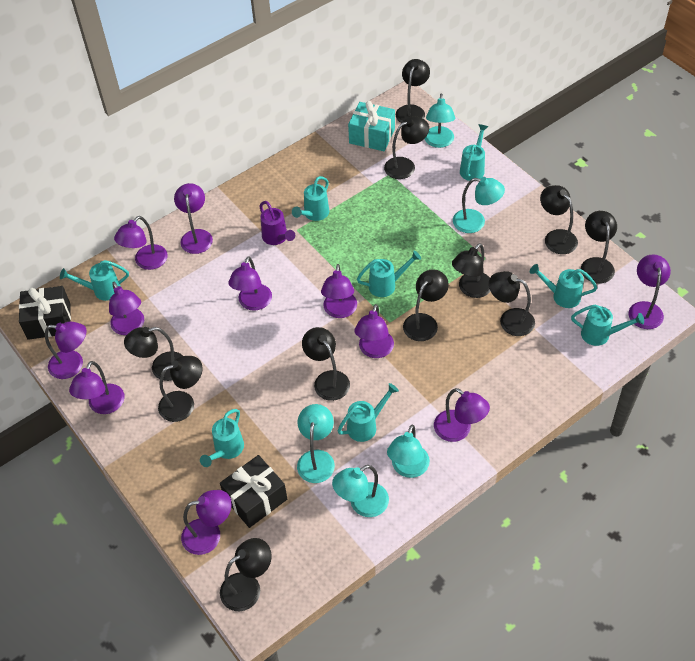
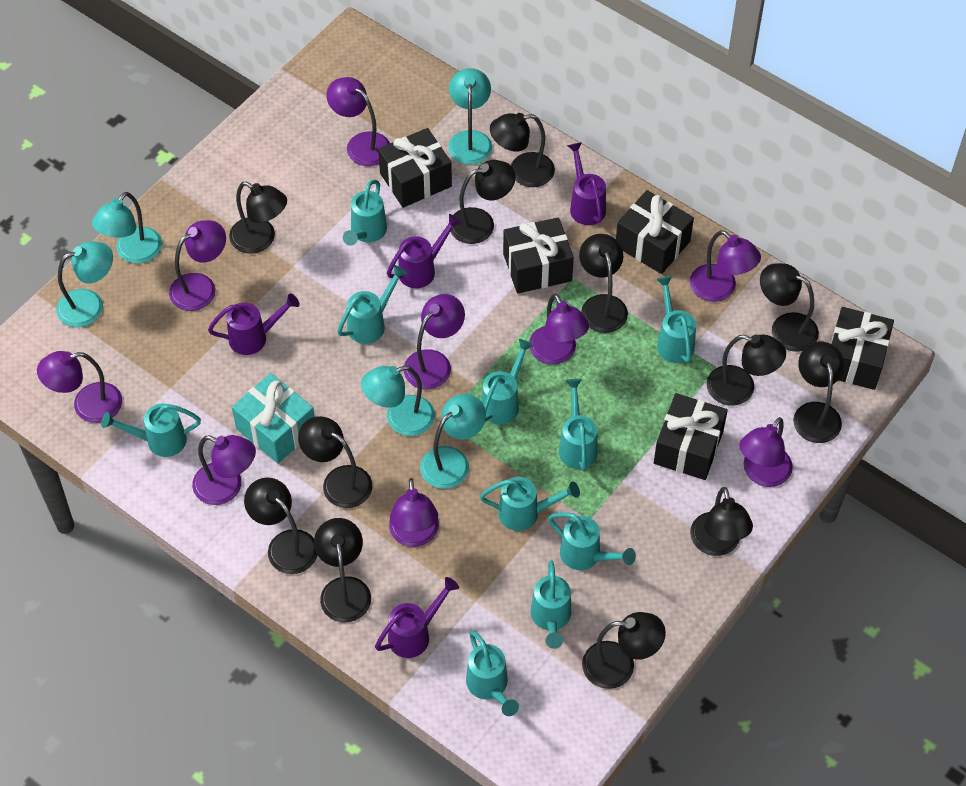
black gift: [19,286,71,340] [220,455,287,528] = 2 -> [378,128,452,208] [503,217,574,294] [616,190,694,274] [654,393,728,480] [831,307,894,390] = 5
black lamp: [124,327,183,381] [158,356,203,422] [220,538,272,611] [302,327,350,401] [384,116,429,179] [396,59,430,123] [403,269,449,341] [452,243,490,298] [489,271,535,336] [540,185,578,254] [581,211,617,283] = 11 -> [229,182,287,254] [244,478,317,574] [298,416,372,508] [314,518,371,622] [450,160,516,244] [490,113,555,187] [579,234,628,333] [582,612,666,689] [690,487,753,556] [706,335,786,406] [760,263,819,352] [793,342,844,443] = 12
purple lamp: [45,321,87,379] [69,361,124,414] [109,282,144,335] [114,216,168,270] [174,183,213,254] [181,490,232,555] [228,256,272,311] [321,264,357,318] [354,304,394,358] [434,388,490,442] [629,254,671,329] = 11 -> [37,351,122,423] [169,220,226,311] [192,435,256,505] [326,77,390,166] [389,478,439,547] [404,294,465,390] [529,294,589,365] [690,230,761,302] [739,417,793,487] = 9
purple watering can: [259,201,295,245] = 1 -> [208,293,300,355] [375,577,459,658] [387,214,462,288] [567,142,606,225] = 4
turquoise watering can: [60,260,129,301] [200,409,244,467] [292,176,329,221] [337,383,399,442] [357,250,421,297] [460,124,488,181] [530,264,597,308] [571,305,644,346] = 8 -> [101,404,201,457] [337,265,407,344] [343,180,387,246] [466,631,519,716] [480,477,580,531] [481,339,534,425] [531,560,571,649] [548,512,636,570] [559,379,598,471] [657,276,696,363] = 10

